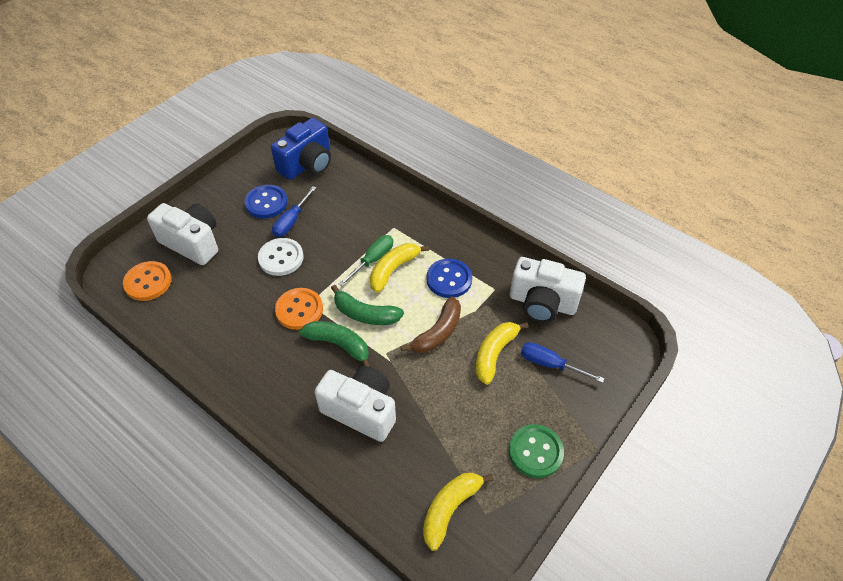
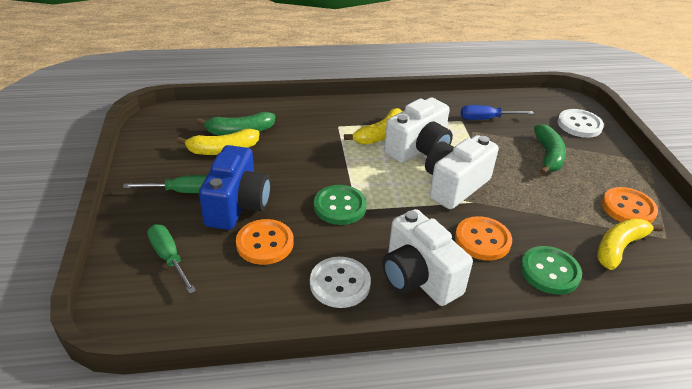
blue button: [244,185,288,219] [426,258,472,298] = 2 -> none = 0
blue screwdriver: [272,186,316,237] [521,342,605,383] = 2 -> [461,105,534,120] = 1
brown banana: [401,296,461,353] = 1 -> none = 0
green button: [509,424,564,478] = 1 -> [314,185,367,225] [520,246,582,295] = 2
green screwdriver: [339,235,393,287] = 1 -> [123,175,207,193] [147,224,196,294] = 2
orange button: [123,261,172,301] [275,288,323,330] = 2 -> [236,219,293,265] [455,216,512,261] [602,187,658,224] = 3
white button: [258,238,304,276] = 1 -> [310,257,371,308] [558,109,604,138] = 2

